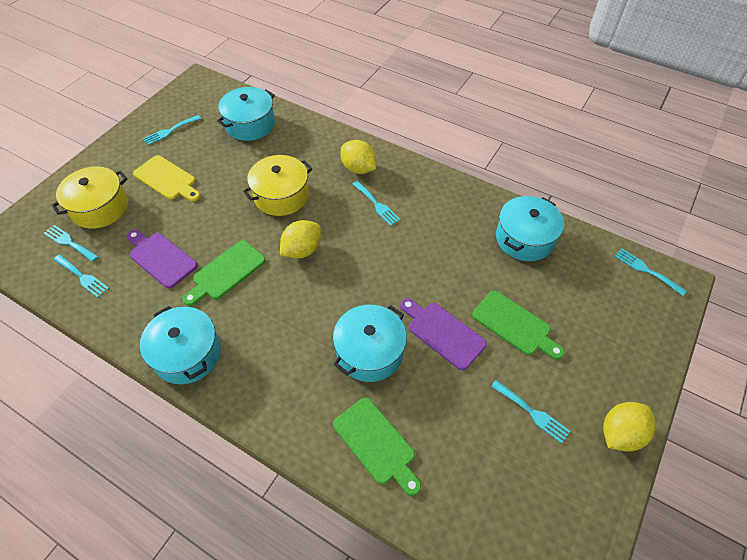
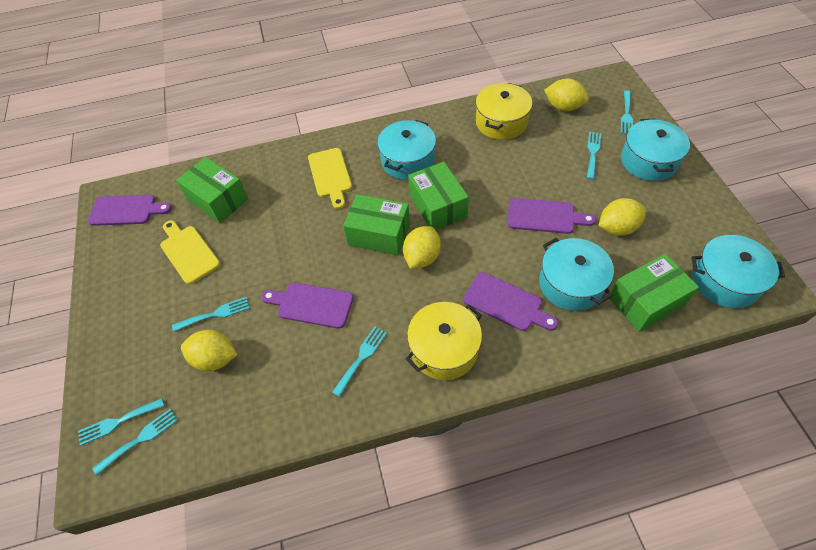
green box: none = 0 -> [176,157,248,223] [343,194,410,255] [408,162,469,230] [609,254,699,332] = 4
green cutting board: [183,240,266,306] [333,398,421,496] [472,291,564,360] = 3 -> none = 0
purple cutting board: [127,230,198,289] [400,298,487,370] = 2 -> [88,195,172,226] [261,282,353,329] [463,272,558,331] [508,198,596,234] = 4
yellow cutting board: [133,155,200,201] = 1 -> [160,220,220,285] [308,148,352,209] = 2
yellow lemon: [280,220,321,259] [341,140,376,174] [603,402,656,452] = 3 -> [181,330,237,371] [403,226,441,269] [544,79,589,111] [598,198,646,236] = 4

